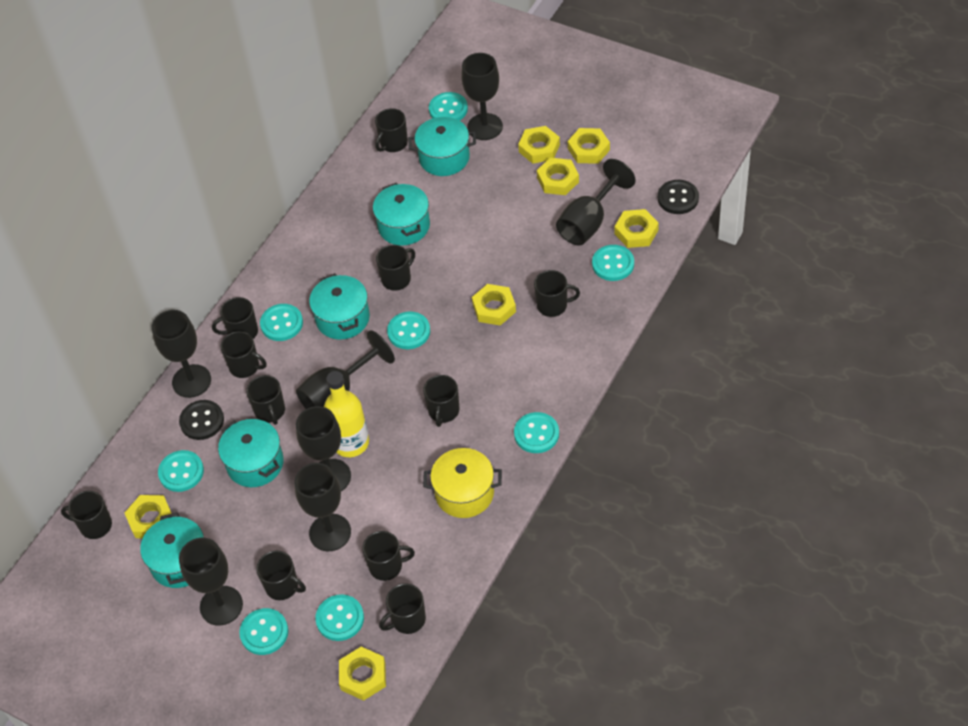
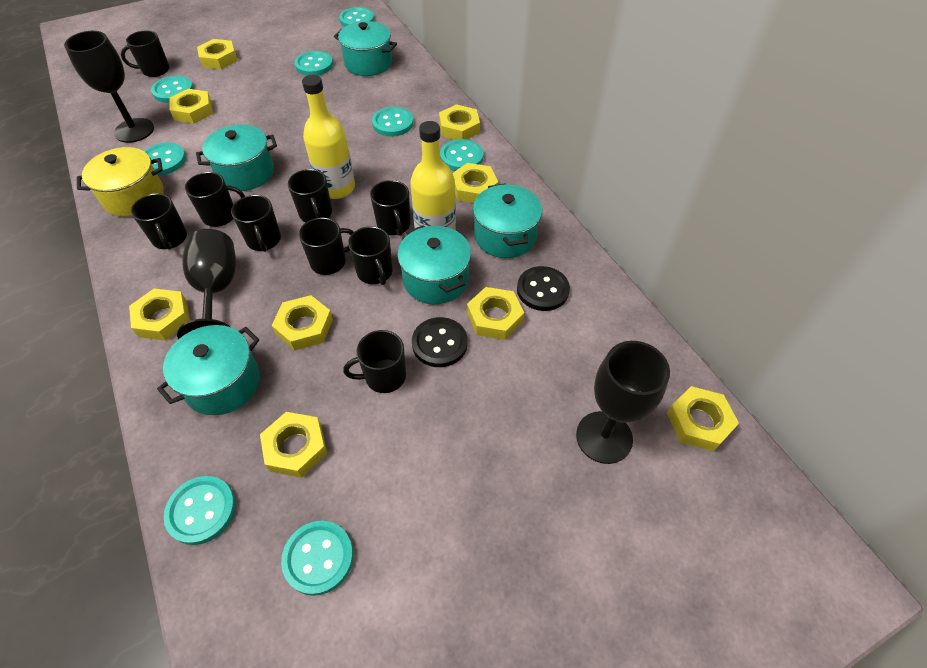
black goblet: [152,310,211,398] [179,538,243,626] [295,463,351,551] [296,330,395,409] [296,406,351,491] [461,53,503,140] [556,159,636,246] = 7 -> [64,31,154,143] [177,229,236,339] [576,341,670,464] = 3
black mug: [61,491,112,539] [212,297,258,339] [221,331,266,378] [246,375,285,425] [256,551,306,600] [362,531,415,581] [375,108,408,152] [376,245,415,291] [379,583,426,634] [423,375,459,427] [534,270,580,317] = 11 -> [121,30,170,77] [131,193,187,250] [185,172,245,227] [231,195,281,252] [288,169,332,222] [299,218,354,275] [343,330,406,393] [348,226,393,285] [370,180,411,236] = 9
yellow bottle: [324,371,369,457] = 1 -> [302,75,355,199] [410,121,456,231] = 2
yellow nut: [125,495,172,538] [339,647,386,701] [472,284,516,326] [518,126,560,164] [537,158,579,195] [568,128,610,164] [615,209,659,248] = 7 -> [129,288,190,341] [169,89,213,124] [197,39,237,69] [260,412,327,478] [272,295,333,351] [439,104,480,140] [452,163,498,203] [467,287,524,340] [667,386,739,451] = 9

